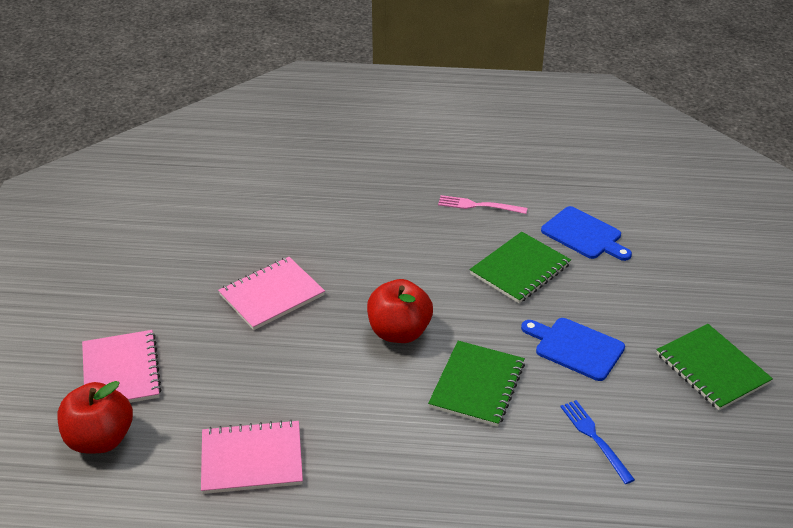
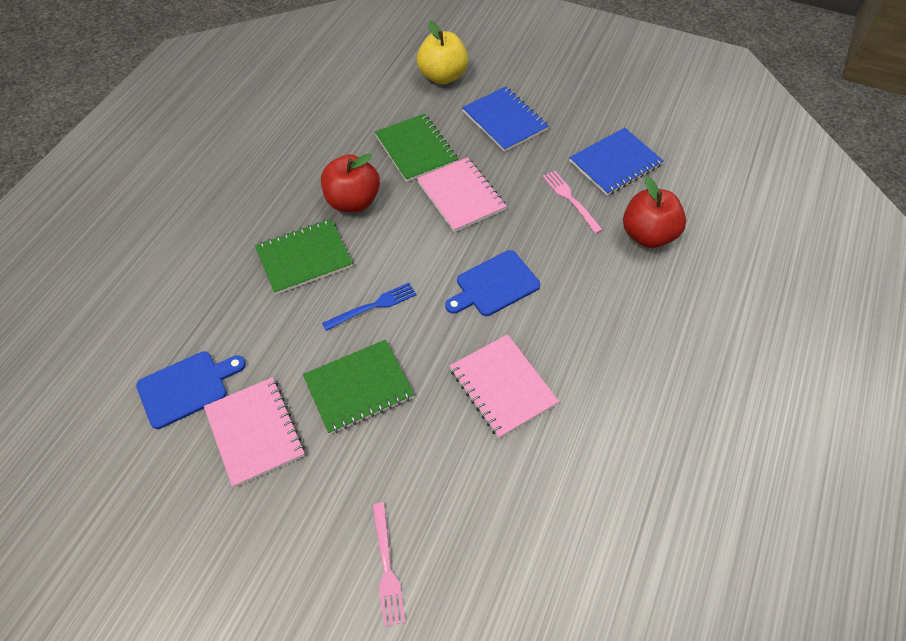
blue notebook: none = 0 -> [462,86,549,152] [569,128,664,196] = 2
pink fork: [438,195,527,214] = 1 -> [372,502,405,627] [543,171,603,234] = 2
yellow apple: none = 0 -> [417,21,469,85] = 1

